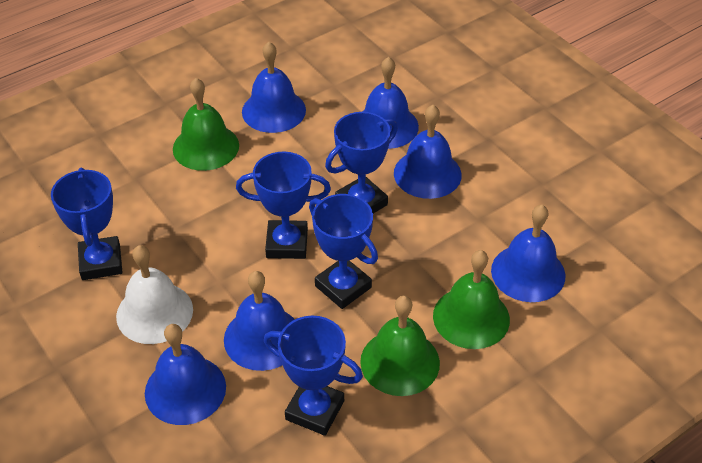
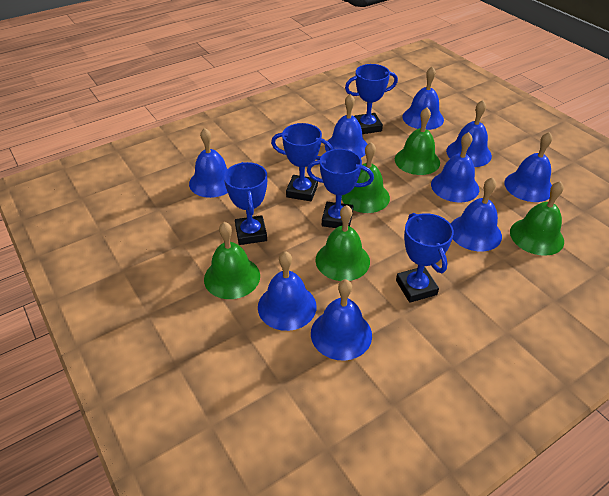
blue bell: [145,324,226,425] [224,271,295,371] [242,42,306,133] [362,57,419,149] [394,105,462,199] [491,205,565,302] = 6 -> [189,128,228,198] [258,251,317,331] [311,279,372,361] [325,94,367,158] [402,66,444,130] [431,132,479,202] [446,100,492,167] [451,177,502,251] [504,132,552,202] = 9
green bell: [173,78,239,171] [360,296,440,396] [433,250,510,349] = 3 -> [204,222,260,299] [316,205,370,281] [342,142,390,213] [395,107,440,175] [510,181,564,256] = 5
white bell: [116,245,193,344] = 1 -> none = 0

